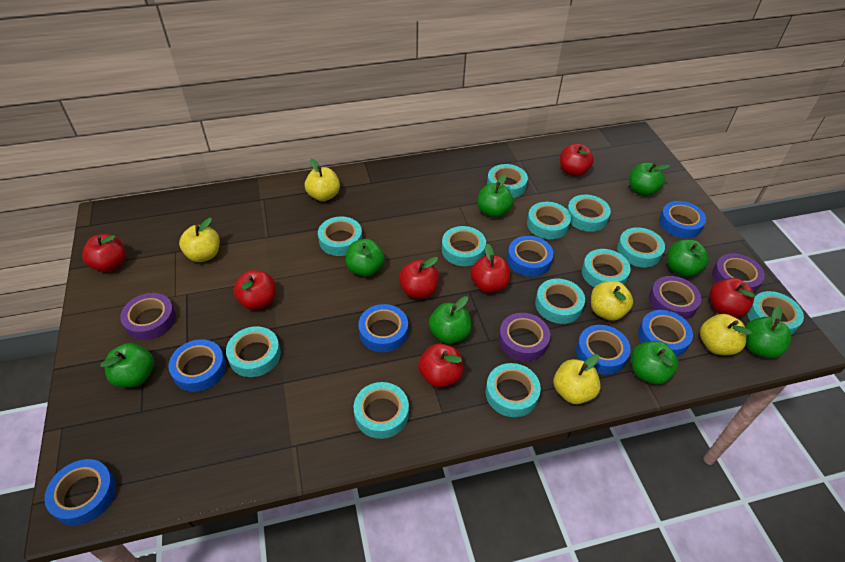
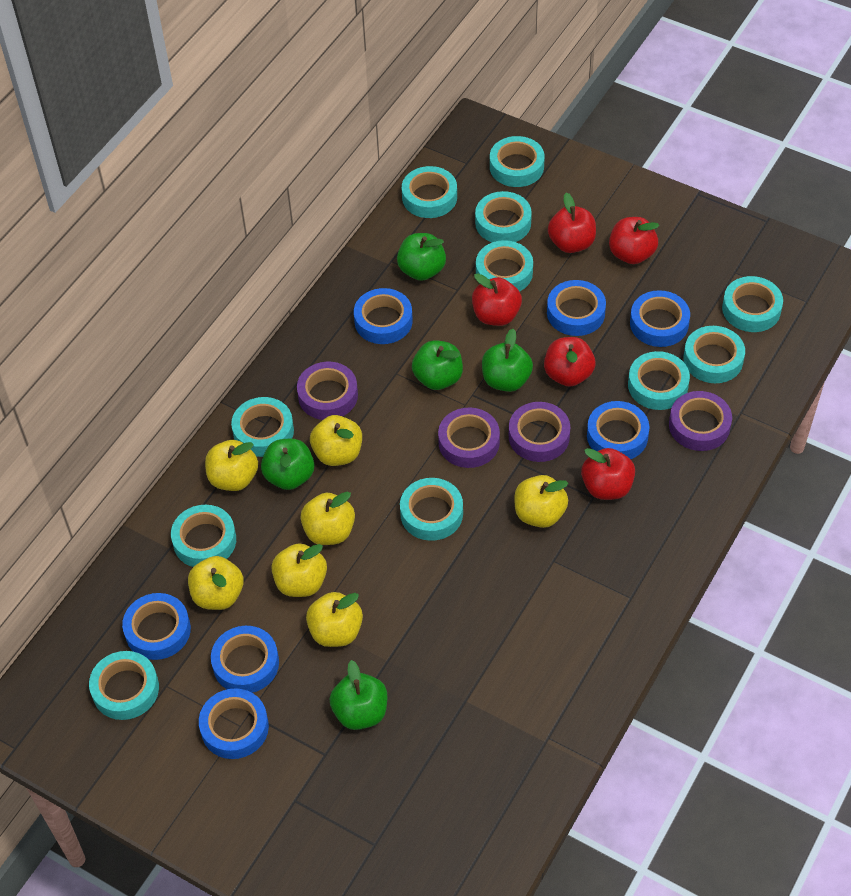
green apple: [100,343,154,387] [346,239,385,277] [429,296,471,344] [478,174,513,218] [629,163,670,196] [632,341,678,384] [667,240,709,277] [745,306,792,358] = 8 -> [261,439,314,490] [330,660,387,730] [397,233,446,281] [412,340,463,390] [482,329,533,392] = 5
red apple: [82,234,126,272] [233,270,275,310] [399,257,439,299] [418,343,463,388] [470,243,510,293] [560,144,594,177] [709,278,755,317] = 7 -> [472,273,522,326] [544,337,596,387] [548,192,596,253] [581,448,635,500] [609,217,659,264] = 5
turquoise tape: [226,326,281,377] [318,216,362,256] [353,382,409,439] [442,226,486,266] [486,363,541,417] [487,164,528,198] [527,202,571,239] [535,279,585,324] [567,195,611,232] [582,249,631,287] [617,227,665,267] [747,291,804,335] = 12 -> [89,651,159,720] [171,505,236,567] [231,397,294,457] [400,478,463,541] [402,166,457,218] [475,191,532,242] [476,240,533,292] [490,136,545,187] [628,351,690,410] [683,326,745,383] [722,276,783,332] = 11
yellow apple: [179,218,220,262] [305,159,340,201] [554,354,601,404] [591,281,633,321] [700,314,752,355] = 5 -> [188,556,244,610] [205,440,258,491] [271,543,327,597] [300,491,355,545] [306,592,363,647] [310,415,362,466] [514,475,568,528] = 7

